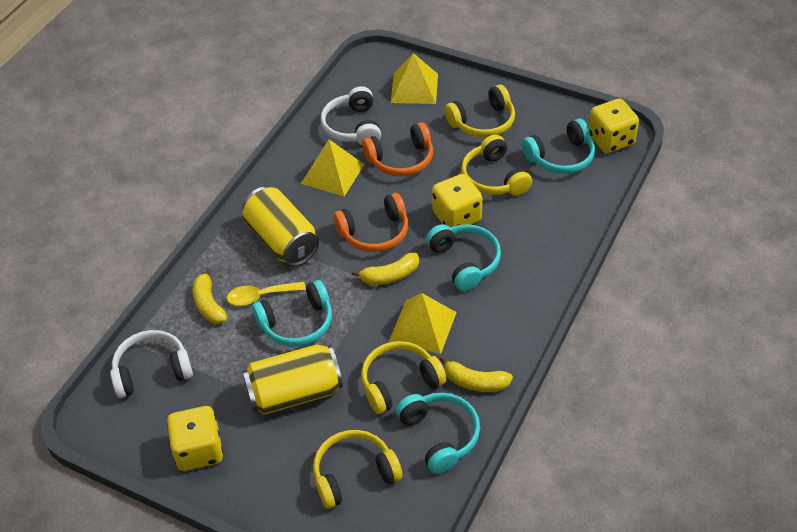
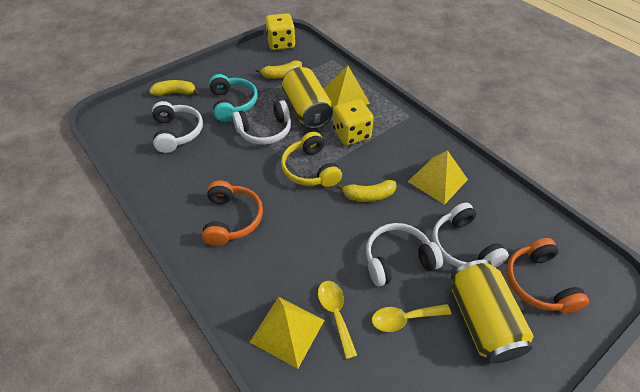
turquoise headphones: [252,280,332,347] [396,393,480,474] [426,224,501,291] [522,119,595,174] = 4 -> [209,74,258,122] = 1
white headphones: [110,330,193,398] [321,86,381,145] = 2 -> [152,101,203,153] [232,100,291,145] [366,223,443,287] [432,203,509,268] = 4
yellow dice: [167,406,223,471] [432,174,482,227] [589,98,639,153] = 3 -> [265,13,296,50] [333,99,374,145] = 2
yellow headphones: [313,430,403,509] [361,341,447,414] [445,85,515,138] [461,135,532,196] = 4 -> [281,132,342,187] = 1
yellow spoon: [227,282,306,306] = 1 -> [318,281,357,359] [372,304,451,332] = 2

